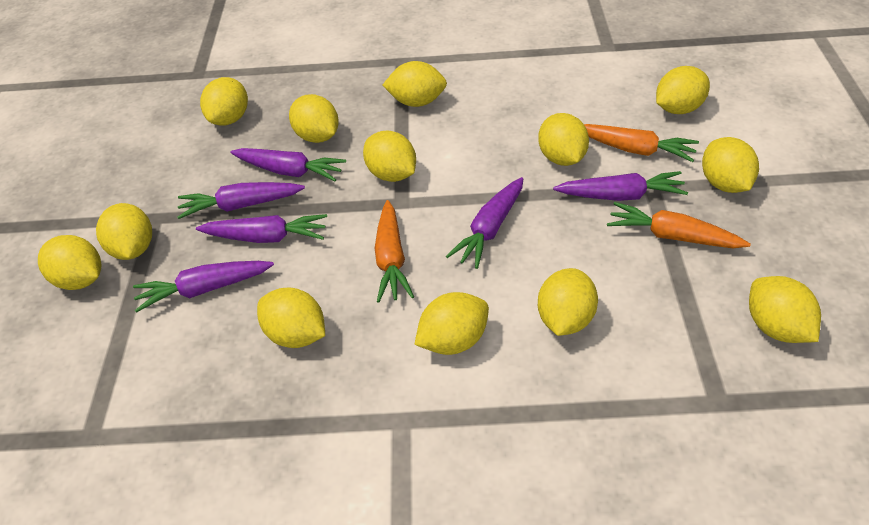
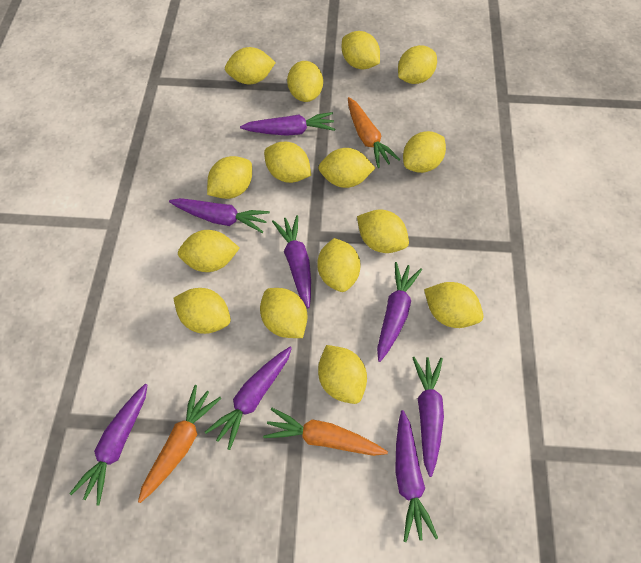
purple carrot: [133,261,274,313] [178,182,305,219] [196,214,327,243] [230,148,346,181] [446,177,523,269] [553,171,688,201] = 6 -> [69,384,147,506] [169,198,270,233] [205,347,292,450] [240,112,335,136] [272,215,311,308] [377,262,422,362] [395,410,438,542] [412,357,444,477] = 8
yellow lemon: [38,235,102,290] [96,203,152,260] [200,77,248,126] [257,287,325,348] [289,94,339,143] [363,131,416,182] [383,61,447,107] [415,292,489,355] [538,113,589,166] [538,268,598,336] [656,66,710,114] [702,137,759,193] [749,276,821,343] = 13 -> [173,288,231,334] [178,230,240,272] [207,156,252,199] [225,47,276,84] [260,288,307,338] [264,142,311,183] [287,61,323,102] [317,238,361,292] [318,148,375,188] [318,345,367,404] [342,31,380,69] [357,209,409,253] [398,45,437,84] [403,131,446,173] [424,282,483,328] = 15

